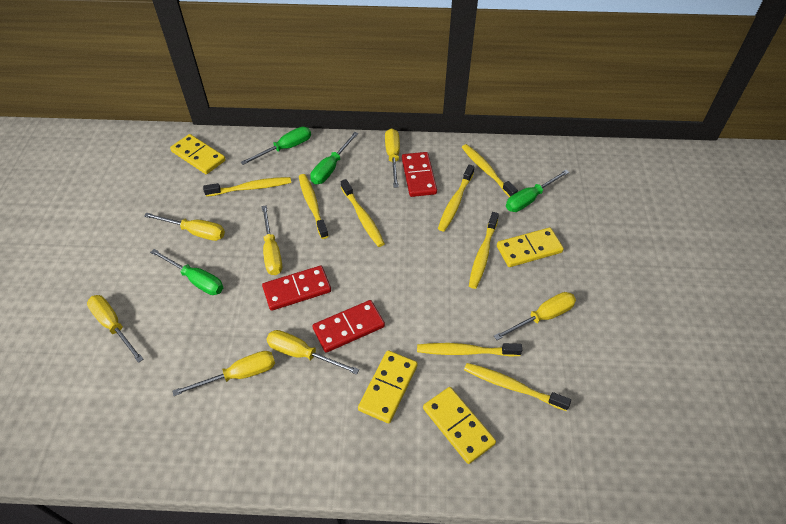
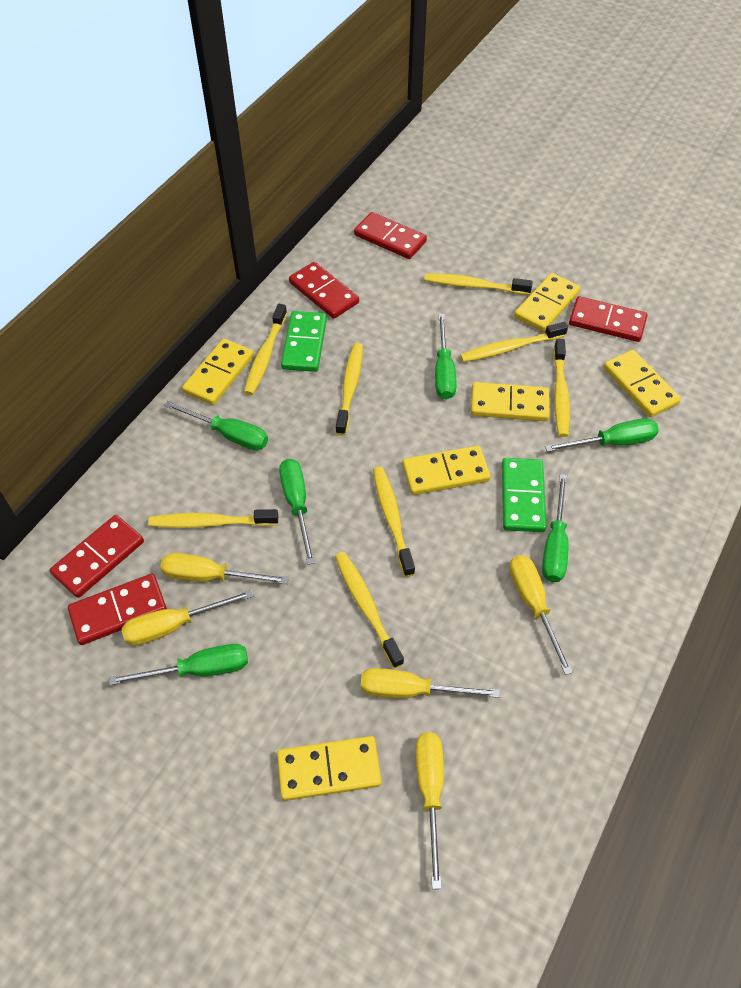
green domino: none = 0 -> [281,311,327,372] [502,458,547,532] = 2
green screwdriver: [150,249,223,295] [241,127,311,165] [310,132,358,184] [506,170,569,212] = 4 -> [109,644,248,685] [164,401,268,450] [279,459,315,565] [435,314,457,399] [542,474,569,582] [545,418,659,452] = 6
red domino: [262,266,331,311] [312,300,385,353] [402,152,437,197] = 3 -> [50,515,144,598] [68,574,167,645] [289,262,359,319] [354,212,427,259] [569,296,647,342] = 5
yellow domino: [170,134,226,174] [358,350,418,423] [423,387,496,464] [497,228,564,267] = 4 -> [182,339,254,405] [277,736,382,801] [402,446,491,495] [471,382,550,422] [514,273,580,332] [604,350,681,417] = 6
yellow screwdriver: [87,295,143,363] [144,213,225,241] [173,351,275,396] [262,205,282,275] [266,330,359,375] [385,128,400,188] [494,292,576,340] = 7 -> [121,590,254,646] [160,553,289,584] [361,668,500,698] [416,732,444,889] [509,555,573,675] = 5

